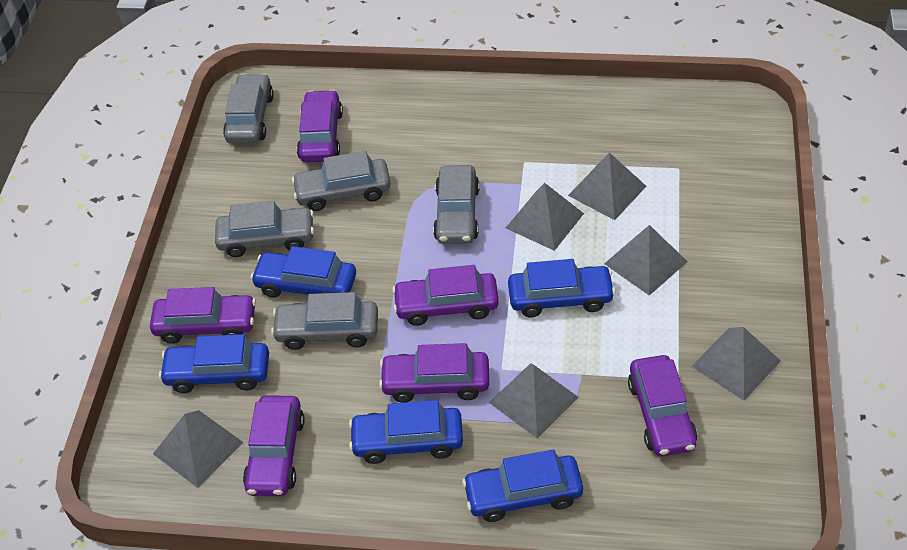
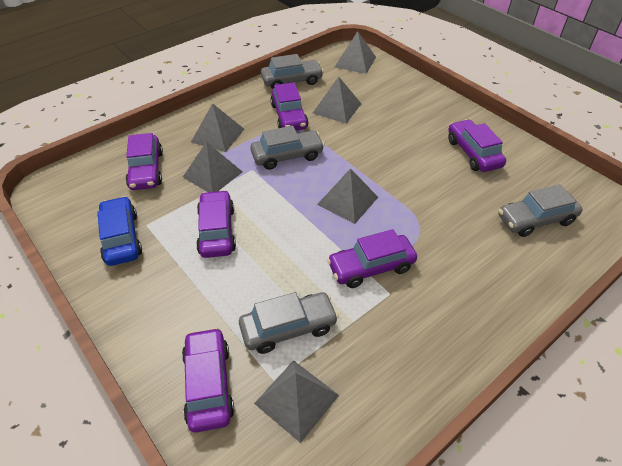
blue car: [159,334,269,393] [250,246,356,298] [349,400,463,464] [462,450,583,522] [508,259,616,318] = 5 -> [97,196,142,266] = 1
grey car: [215,201,314,257] [223,73,274,144] [271,292,378,350] [292,151,391,211] [433,165,480,244] = 5 -> [239,292,339,354] [250,126,324,170] [261,54,324,89] [499,184,583,237] = 4

